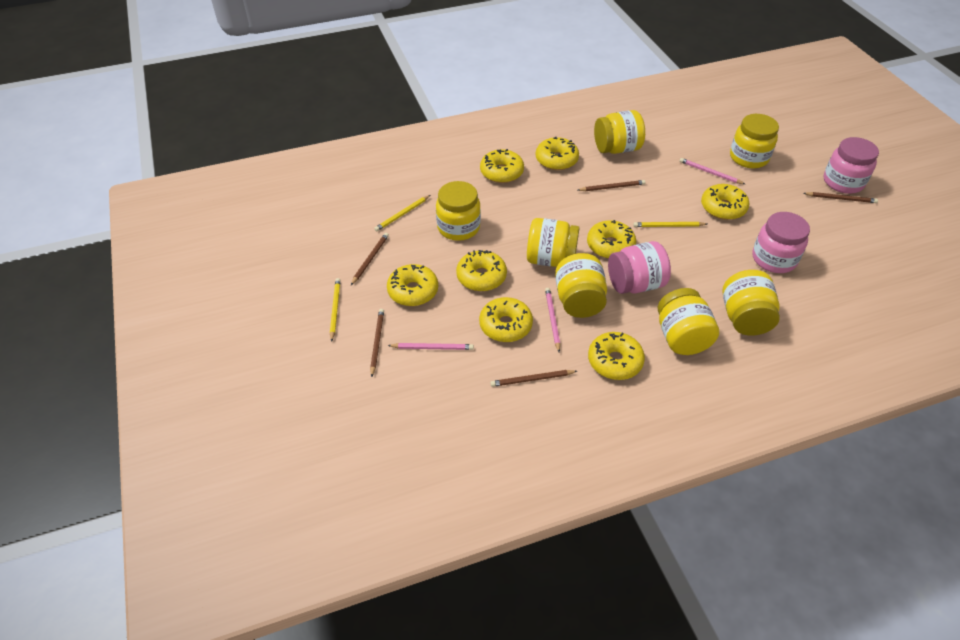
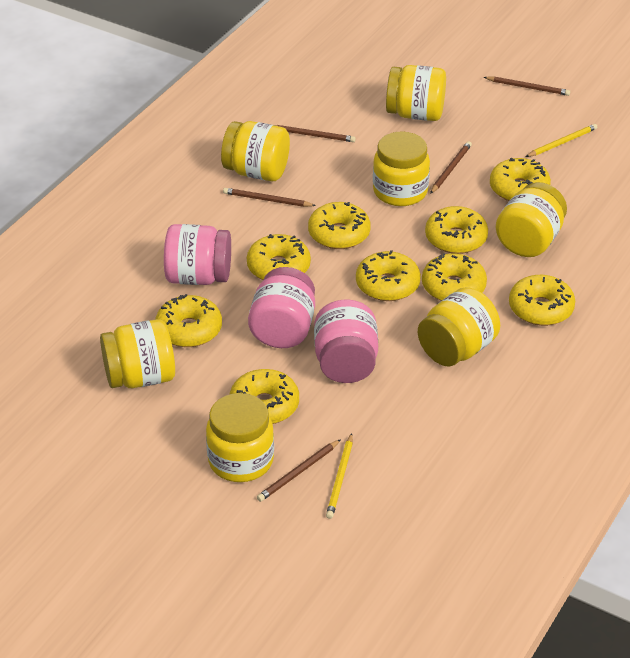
pink pencil: [388,343,474,350] [545,288,560,352] [680,158,745,184] = 3 -> none = 0
yellow donut: [387,264,438,306] [456,250,507,291] [479,297,533,342] [480,149,524,183] [536,137,579,170] [587,220,636,259] [588,332,645,380] [701,184,749,220] = 8 -> [155,294,222,347] [230,369,299,424] [247,234,311,280] [308,202,371,249] [356,250,421,301] [422,253,487,301] [425,206,488,254] [490,158,551,201] [509,275,575,326] = 9
yellow pencil: [330,278,341,342] [374,195,430,232] [633,222,707,227] = 3 -> [326,433,353,519] [526,124,597,157] = 2

